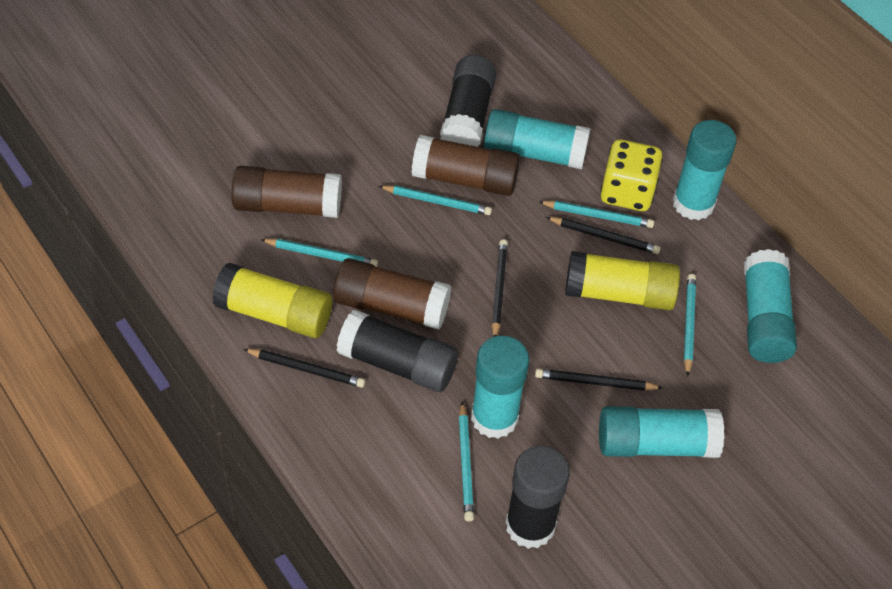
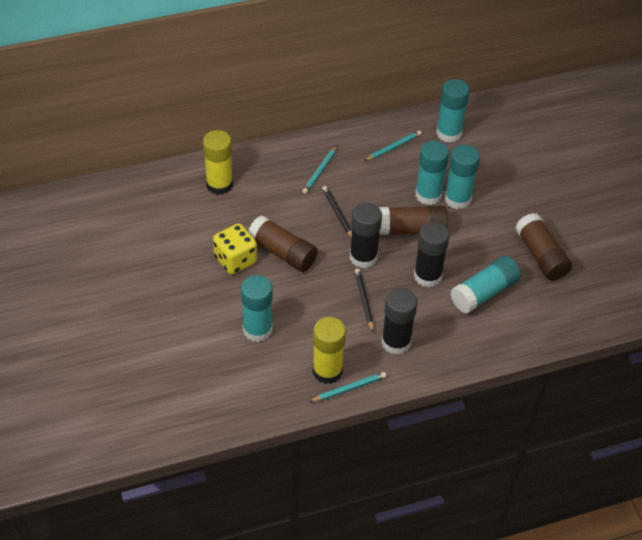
black pencil: [243,349,365,388] [492,239,508,337] [535,369,662,391] [546,217,661,254] = 4 -> [322,186,352,238] [355,268,374,332] = 2
turquoise pencil: [260,239,378,267] [379,185,492,215] [459,402,474,521] [539,201,654,228] [684,274,696,377] = 5 -> [302,146,337,194] [309,372,386,402] [364,130,422,161] = 3

